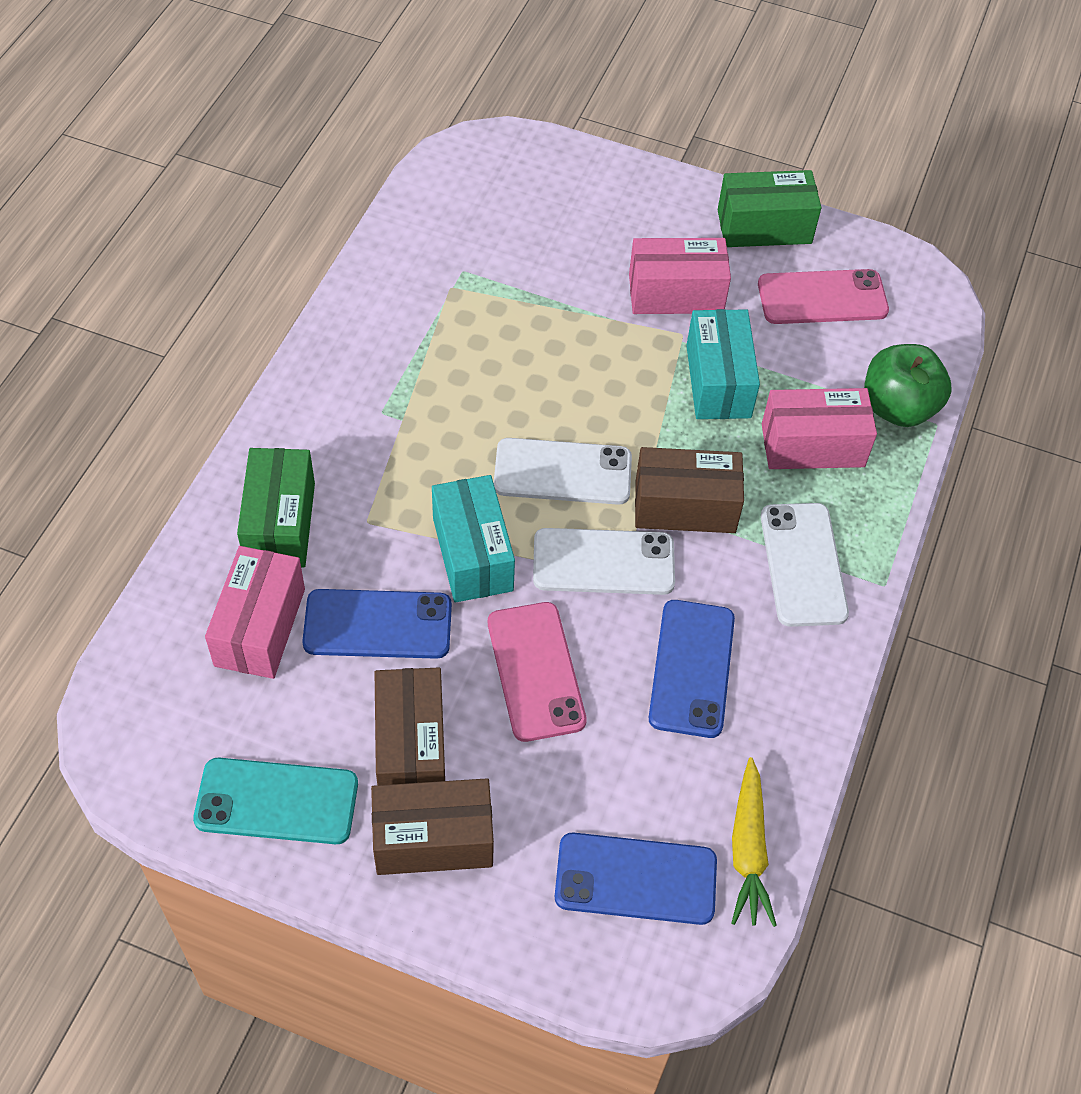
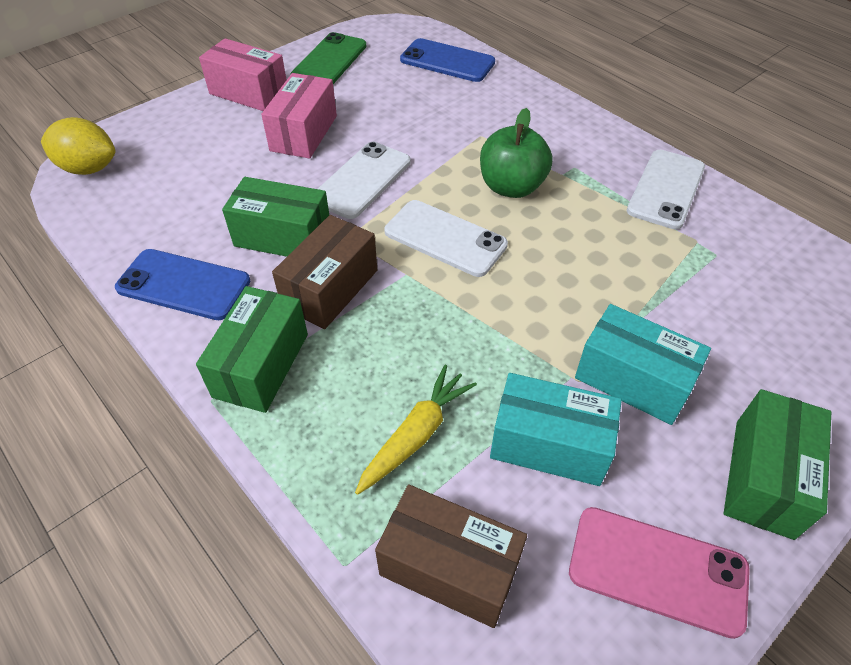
blue phone: [302,589,452,659] [555,833,717,925] [649,600,735,738] = 3 -> [115,249,250,320] [400,38,495,82] = 2
brown box: [371,778,494,875] [375,668,445,785] [635,447,744,533] = 3 -> [272,215,377,329] [375,484,527,628] = 2
green box: [237,448,315,568] [718,170,821,247] = 2 -> [196,286,308,413] [222,177,329,257] [724,389,831,540] = 3
green phone: none = 0 -> [290,32,366,84] = 1
pink box: [205,546,305,679] [629,238,731,314] [762,388,877,469] = 3 -> [199,38,287,111] [261,73,337,159] = 2
pink phone: [488,602,587,742] [758,269,889,324] = 2 -> [569,507,750,639] = 1
turquoise phone: [193,758,358,844] = 1 -> none = 0
yellow lemon: none = 0 -> [41,117,115,175] = 1

